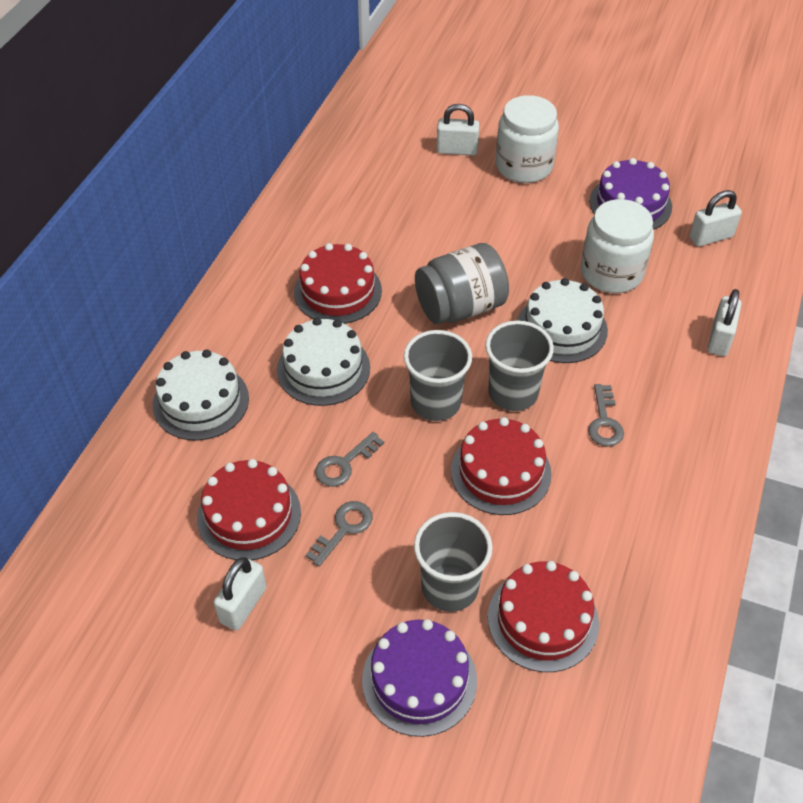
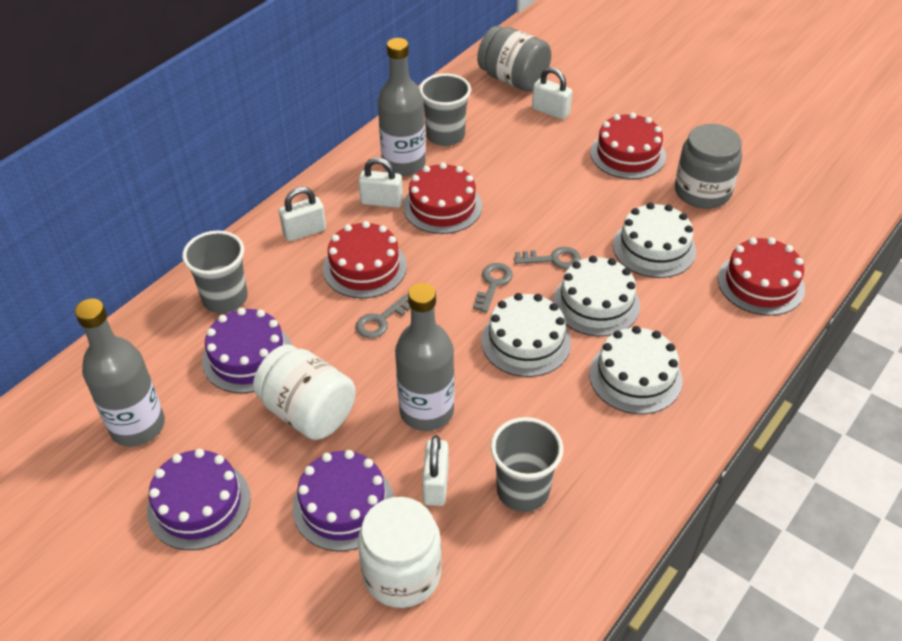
grey bottle: none = 0 -> [75,299,165,447] [378,38,426,176] [395,283,455,431] = 3
grey jar: [415,243,509,324] = 1 -> [477,26,551,92] [675,124,742,209] = 2
purple cake: [362,619,477,737] [590,158,672,230] = 2 -> [147,449,251,550] [202,308,292,393] [292,450,394,551] = 3
white cake: [153,349,249,441] [277,318,370,406] [518,278,608,363] = 3 -> [481,293,571,377] [553,256,640,336] [589,326,683,414] [613,203,696,278] = 4

